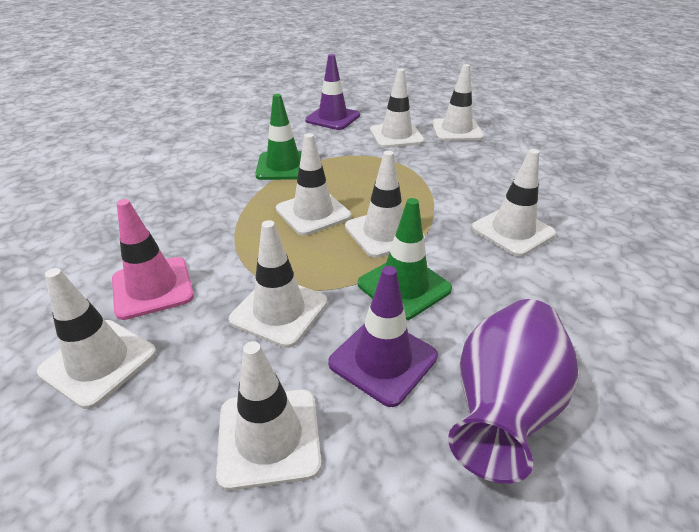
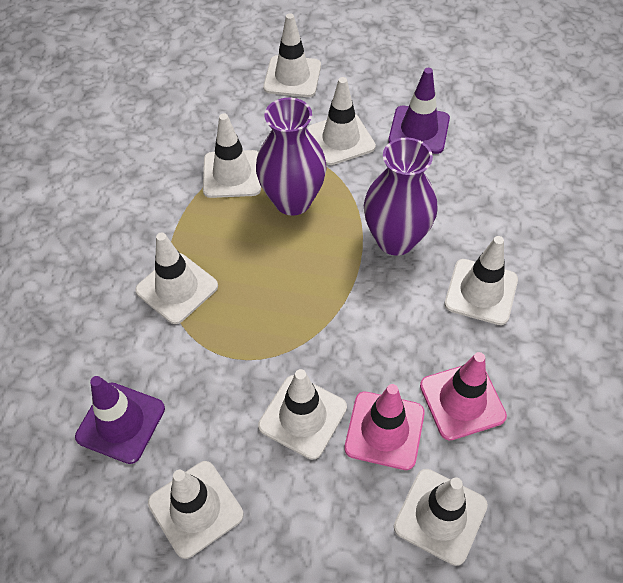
green traffic cone: [255,94,302,180] [358,198,452,320] = 2 -> none = 0
pink traffic cone: [112,199,194,320] = 1 -> [344,384,425,470] [420,352,507,440] = 2
purple vase: [448,299,578,484] = 1 -> [256,98,327,216] [364,138,438,256] = 2

